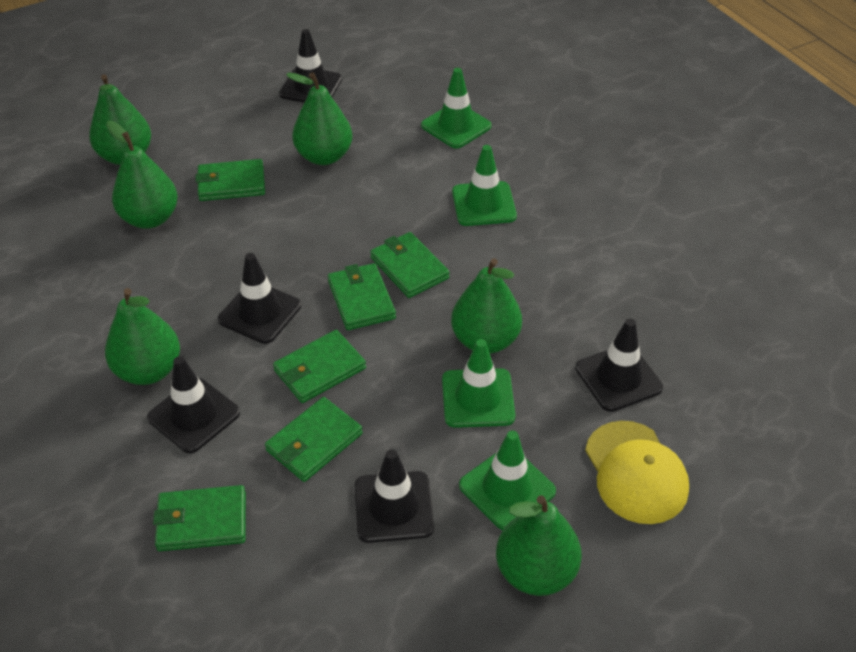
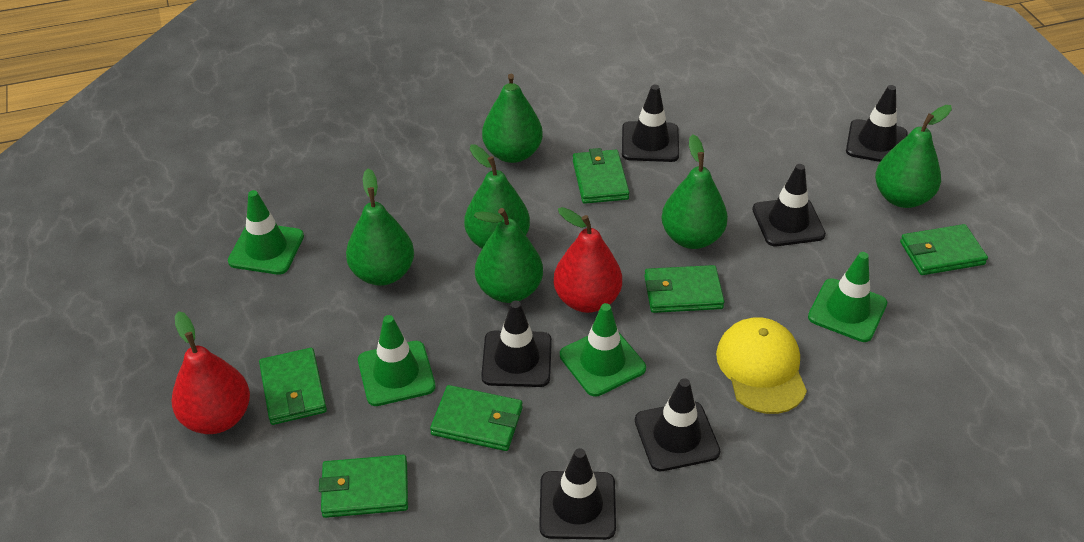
black traffic cone: [147,356,240,453] [218,253,301,344] [279,29,342,103] [355,449,434,543] [575,318,663,412] = 5 -> [481,301,552,387] [539,448,616,540] [622,85,679,162] [635,378,721,471] [752,164,826,246] [846,85,908,162] = 6
red pear: none = 0 -> [171,311,250,434] [554,207,622,313] = 2

